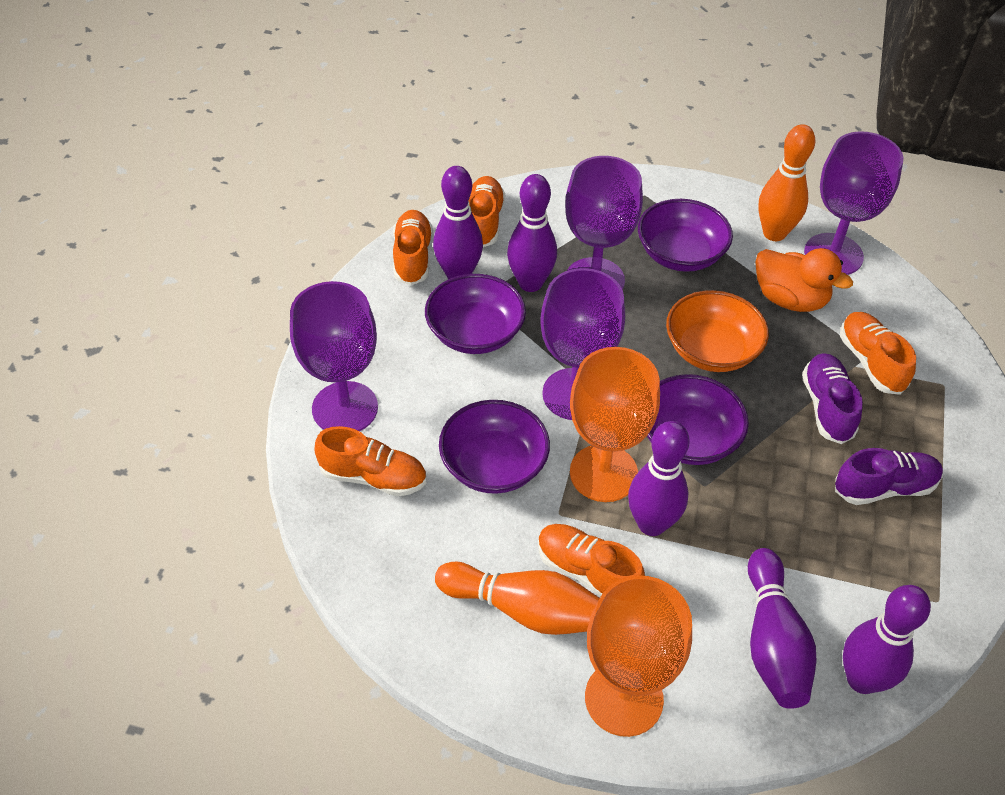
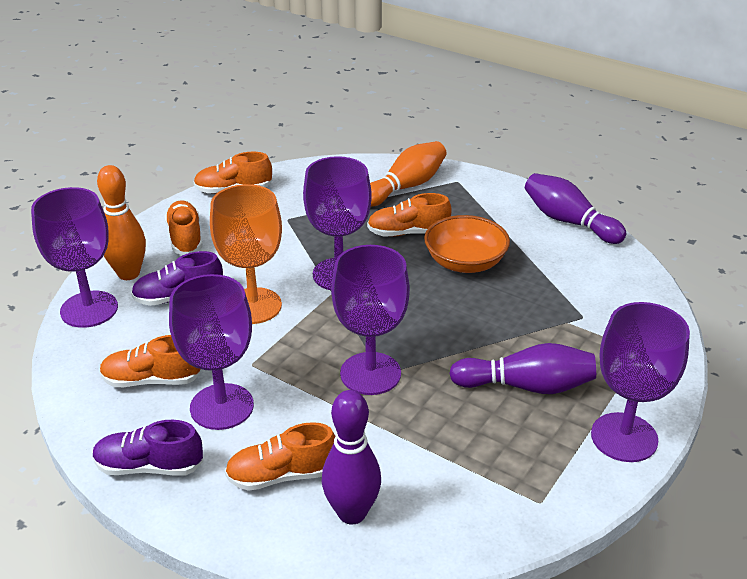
orange duck: [756,248,853,312] = 1 -> none = 0
orange goblet: [570,347,660,502] [585,575,692,737] = 2 -> [210,184,282,324] = 1
purple bowl: [425,274,526,354] [439,400,550,494] [638,199,733,272] [647,374,749,465] = 4 -> none = 0
purple bowling pin: [433,166,483,279] [507,174,557,292] [628,421,690,536] [748,548,816,709] [843,585,931,694] = 5 -> [322,390,381,524] [449,343,596,394] [525,173,626,244] = 3
purple goblet: [290,281,378,431] [540,268,625,420] [565,156,643,290] [804,131,904,275] = 4 -> [31,187,118,328] [169,274,254,430] [303,156,372,290] [331,245,410,395] [591,302,690,462] = 5

